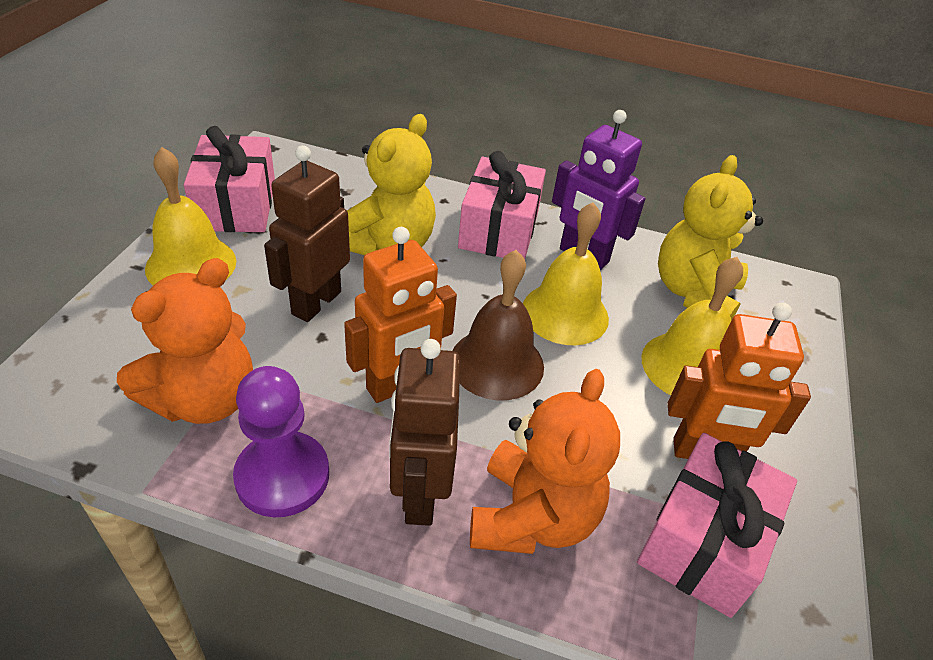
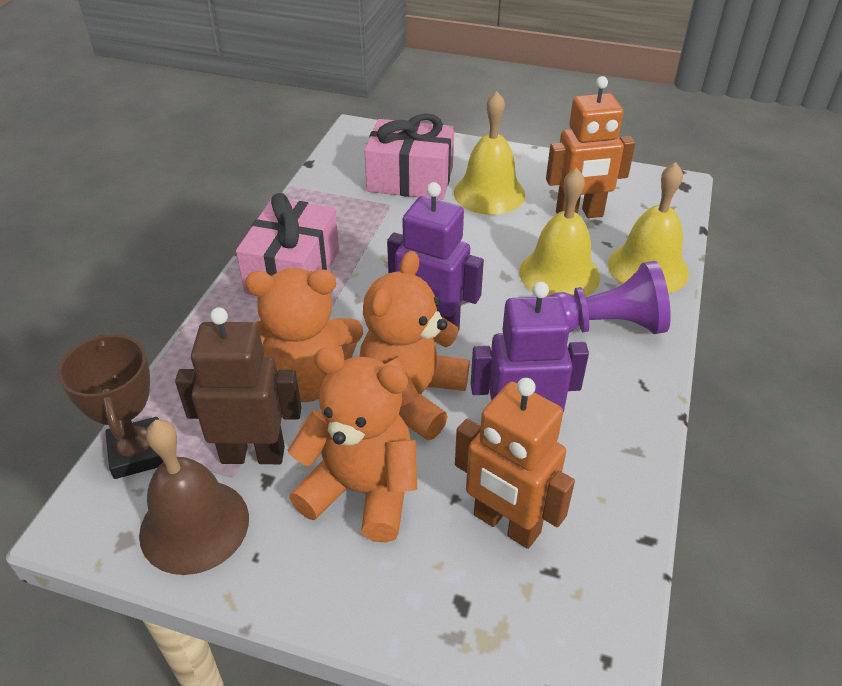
brown robot: [264,145,350,322] [389,339,460,526] = 2 -> [175,307,302,464] = 1
brown trophy: none = 0 -> [58,333,163,479] = 1
orange teddy bear: [117,258,253,424] [470,369,620,554] = 2 -> [245,268,363,402] [288,348,417,543] [360,251,469,440] = 3
pink gift: [184,126,275,232] [458,151,546,259] [637,433,797,618] = 3 -> [236,193,339,296] [364,113,454,200] = 2
purple robot: [552,110,645,270] = 1 -> [387,182,484,331] [471,282,589,412] = 2
yellow teddy bear: [347,114,436,255] [658,155,763,320] = 2 -> none = 0

